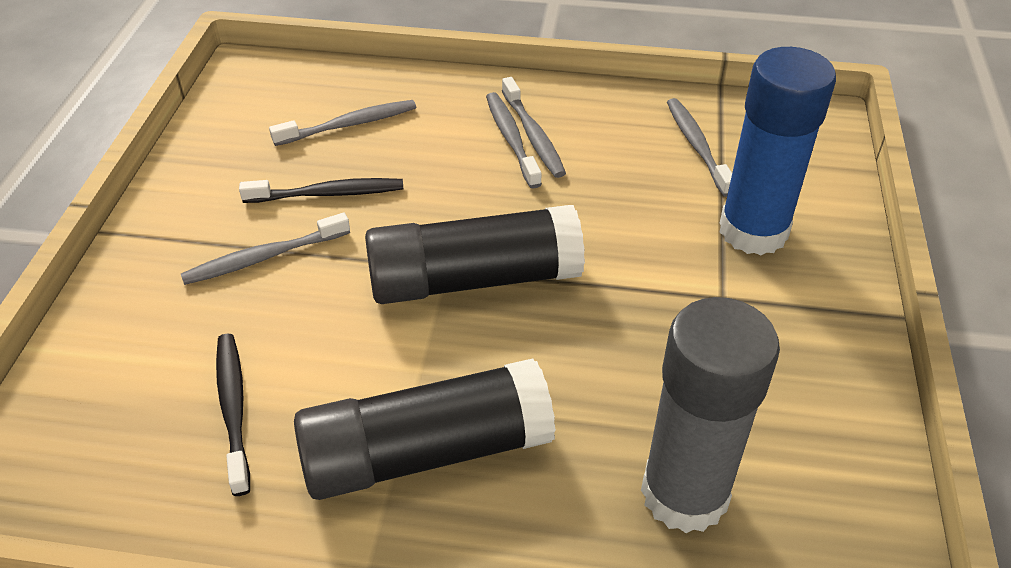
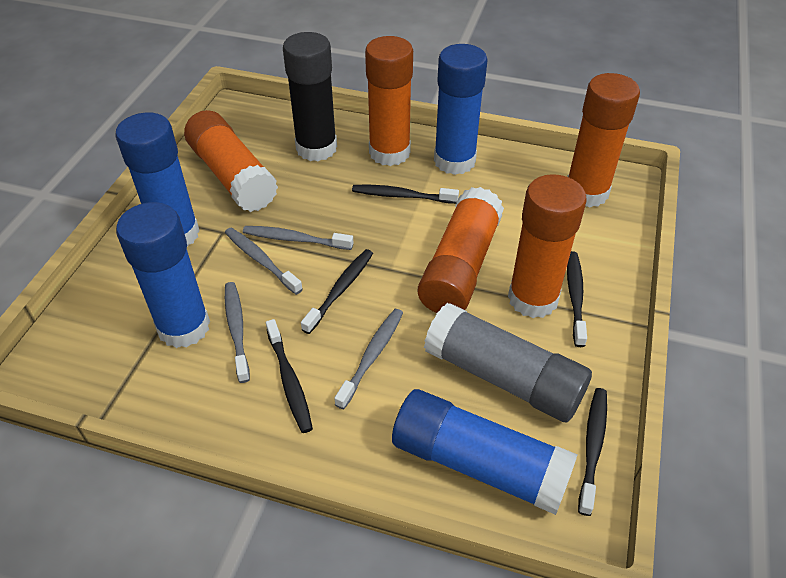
black glue stick: [294,358,556,500] [365,205,585,304] = 2 -> [283,32,337,161] = 1
black toothbrush: [216,334,250,496] [239,178,403,203] = 2 -> [266,319,313,433] [301,249,373,334] [352,185,459,204] [567,251,587,347] [578,388,607,516] = 5
blue glue stick: [720,47,836,255] = 1 -> [116,113,200,246] [116,202,210,348] [392,389,578,515] [434,44,488,175] = 4
grey toothbrush: [181,213,350,285] [269,100,416,146] [486,92,542,189] [502,77,566,178] [667,98,732,197] = 5 -> [225,227,303,295] [225,282,250,383] [243,226,353,250] [334,309,403,409] = 4
orange glue stick: none = 0 -> [184,110,278,212] [365,36,413,166] [418,187,504,313] [508,174,587,318] [567,73,640,207] = 5

